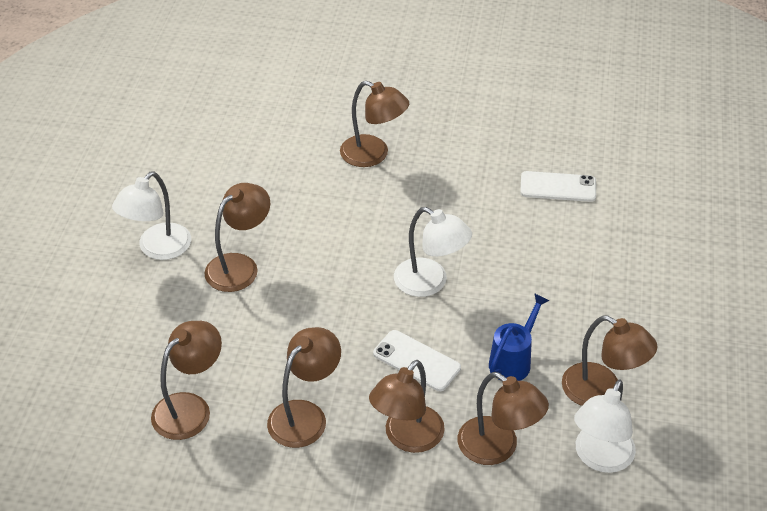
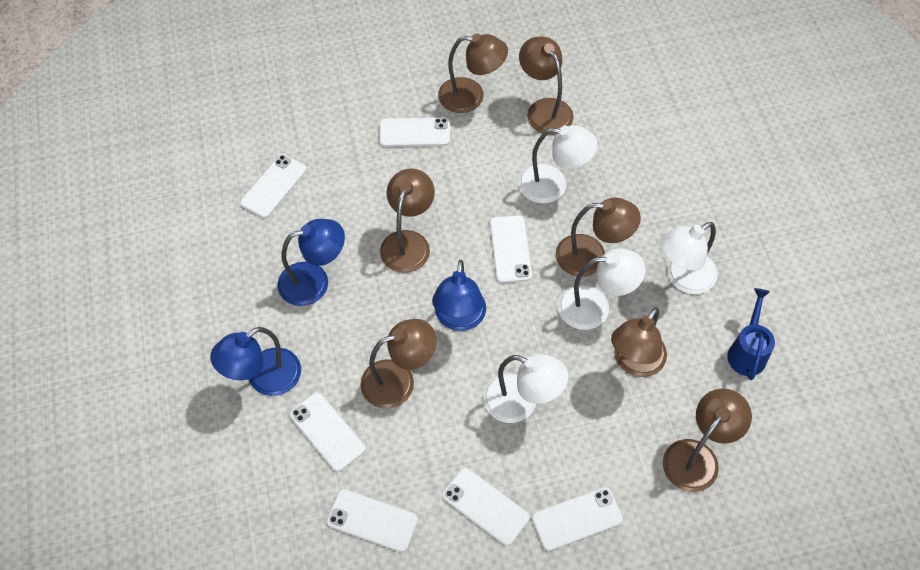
blue lamp: none = 0 -> [210,327,301,396] [277,219,345,306] [432,260,486,331] = 3
white lamp: [112,171,191,260] [394,207,472,297] [574,380,636,473] = 3 -> [483,354,568,423] [519,125,598,203] [558,248,646,330] [660,222,718,294] = 4
white phone: [373,330,461,391] [520,171,596,202] = 2 -> [240,154,307,218] [290,392,366,472] [327,489,418,552] [379,118,450,147] [442,468,530,546] [490,216,532,283] [532,487,623,551] = 7

